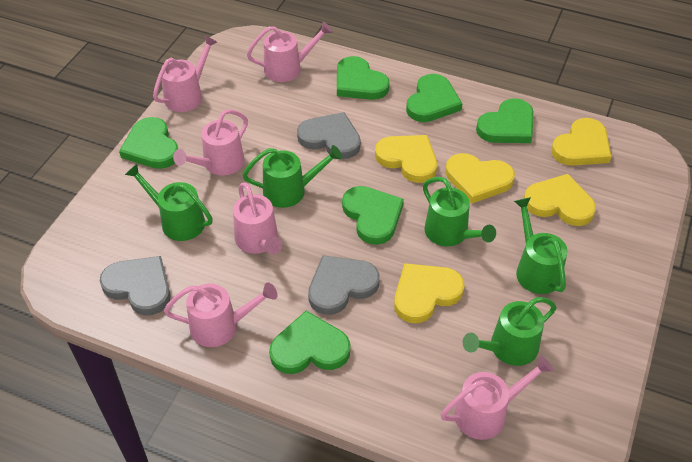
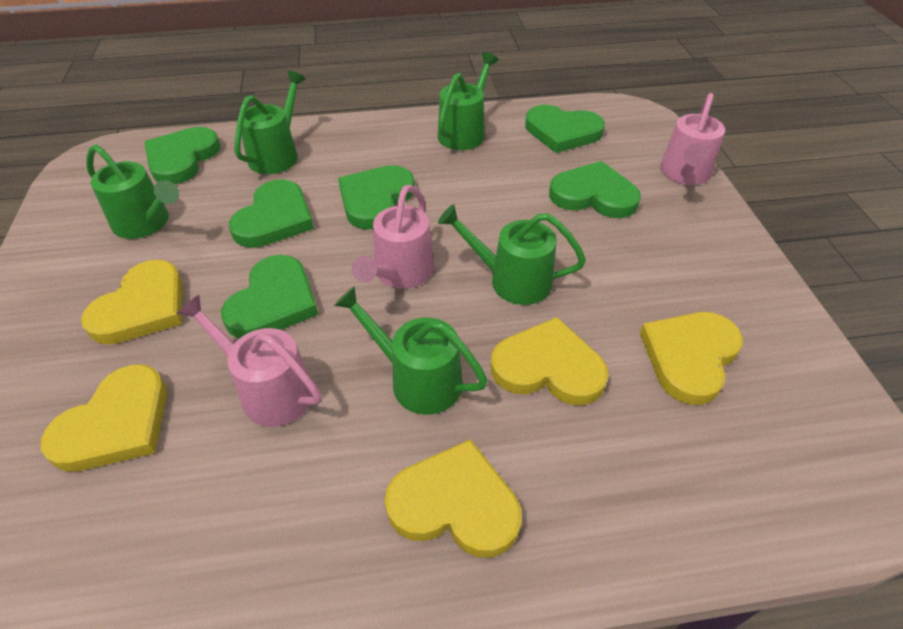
grey heart: [100,256,170,316] [297,112,361,159] [308,255,379,315] = 3 -> none = 0
pink watering can: [153,36,217,112] [164,282,277,347] [173,109,248,176] [233,182,282,254] [247,21,333,82] [441,355,554,440] = 6 -> [177,295,322,427] [352,185,434,289] [660,93,725,185] = 3

